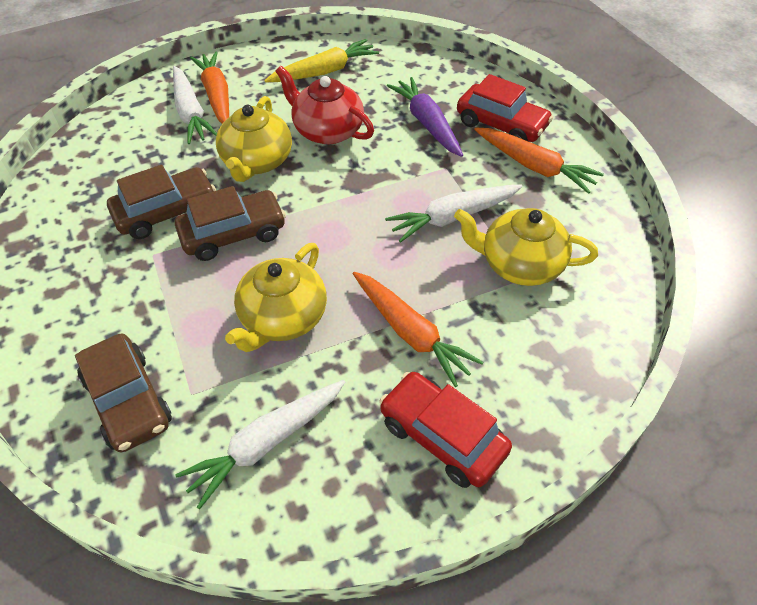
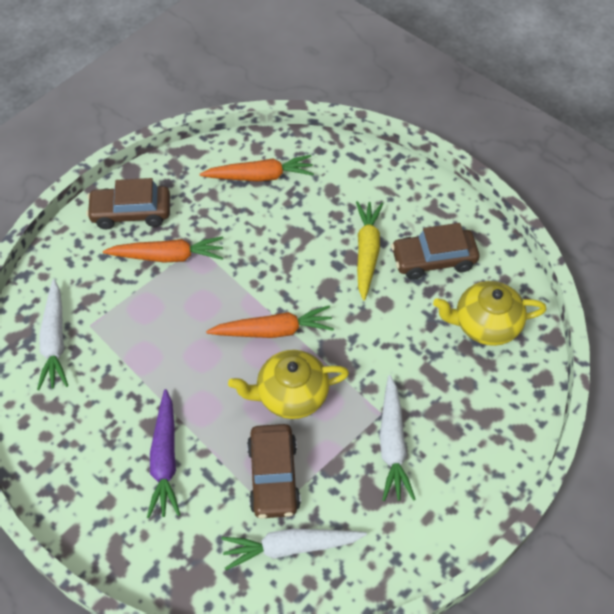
red car: [379,372,512,488] [457,74,553,142] = 2 -> none = 0
red teapot: [275,66,374,144] = 1 -> none = 0
yellow teapot: [216,96,292,182] [225,243,327,352] [454,208,598,286] = 3 -> [228,350,349,419] [433,281,547,346] = 2

